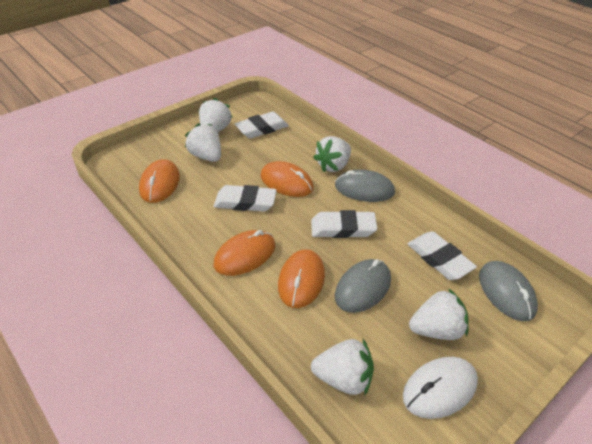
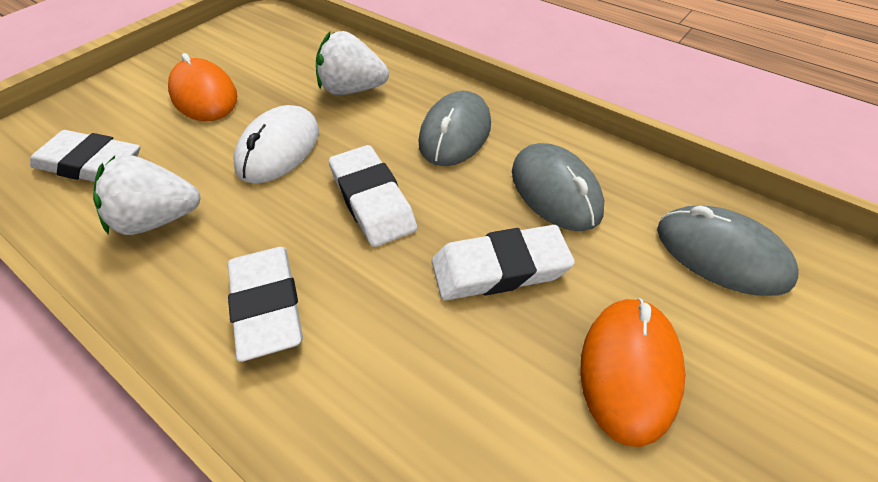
orange mouse: [139,159,180,203] [214,230,275,276] [260,161,314,197] [278,249,325,308] = 4 -> [168,53,237,121] [580,298,685,447] = 2
white strawberry: [185,123,221,162] [199,98,233,132] [311,339,374,395] [313,136,351,172] [409,288,469,340] = 5 -> [93,155,201,235] [316,31,389,95] = 2

